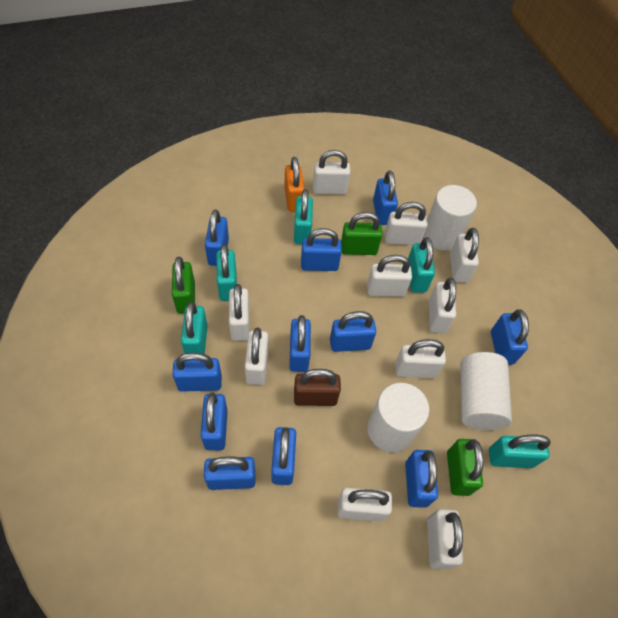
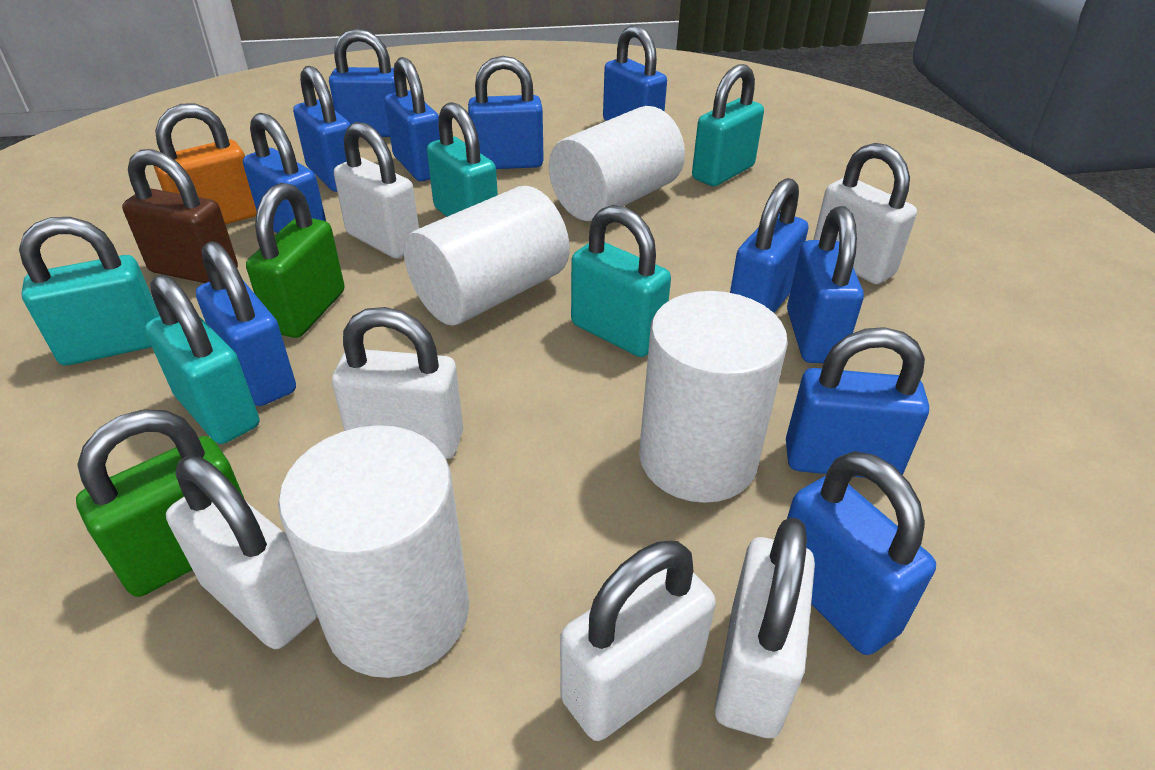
green padlock: [172,257,195,314] [341,212,383,255] [447,439,484,496] = 3 -> [76,409,245,597] [246,183,345,338] = 2
white cylinder: [368,383,429,452] [424,185,477,250] [460,352,512,430] = 3 -> [278,425,469,678] [404,186,569,325] [549,106,685,221] [639,291,788,503] = 4
white padlock: [229,284,250,341] [245,328,269,385] [313,150,351,194] [337,488,392,522] [367,255,412,297] [385,202,428,245] [395,339,446,378] [427,509,463,569] [429,278,456,333] [450,228,479,283] = 10 -> [166,457,317,649] [332,307,463,459] [334,122,419,259] [560,541,716,741] [714,517,815,738] [813,143,917,284] = 6

